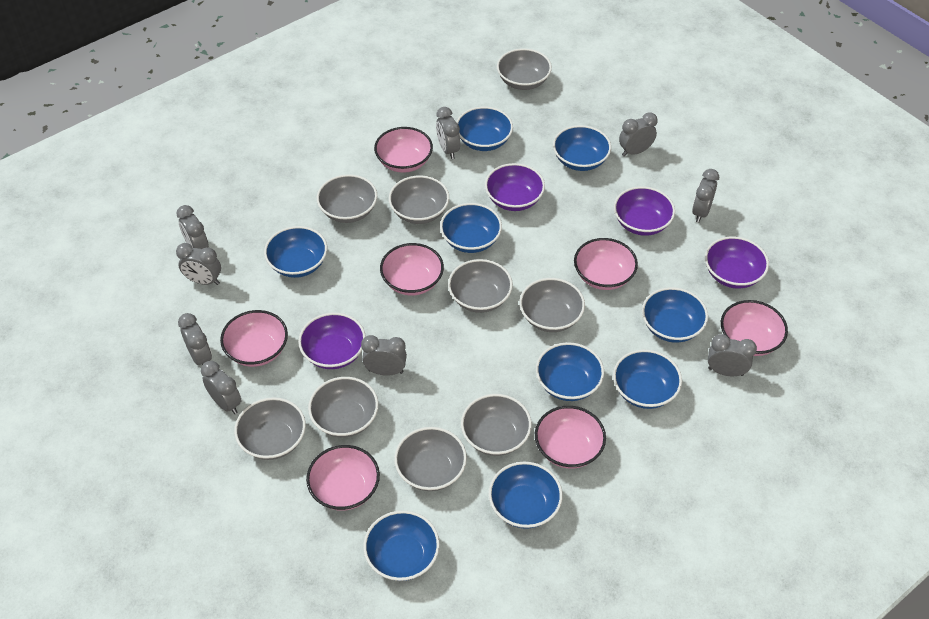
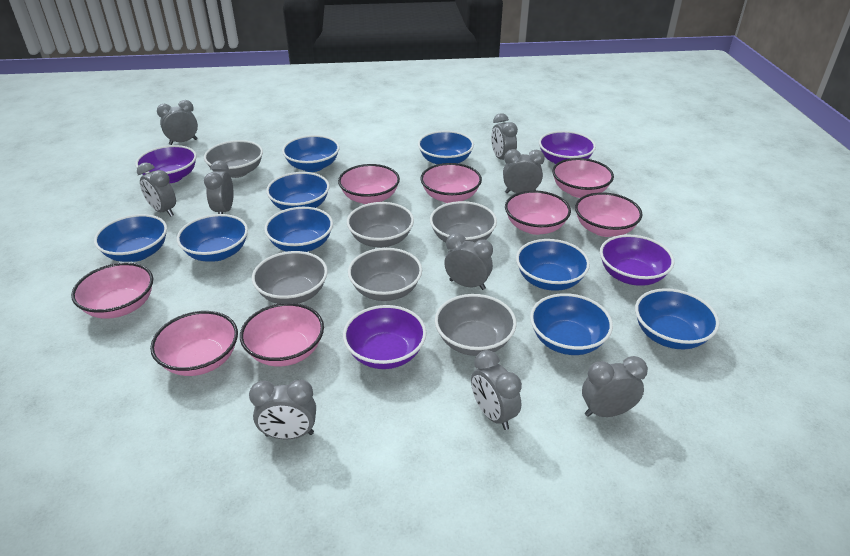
grey bowl: [234,397,306,460] [308,377,378,438] [317,174,377,223] [389,175,449,224] [394,427,467,491] [448,259,513,313] [461,394,532,456] [497,48,552,90] [520,278,585,332] = 9 -> [204,140,263,178] [252,251,328,304] [347,202,414,248] [348,248,422,301] [430,201,497,243] [435,294,517,356] = 6
pink bowl: [220,310,288,367] [306,445,380,511] [374,127,433,173] [380,243,444,296] [535,406,606,469] [574,238,638,290] [721,300,788,356] = 7 -> [71,263,153,319] [150,311,238,376] [240,303,324,366] [338,164,400,204] [420,163,482,203] [505,190,571,235] [552,158,614,198] [575,192,642,237] = 8

